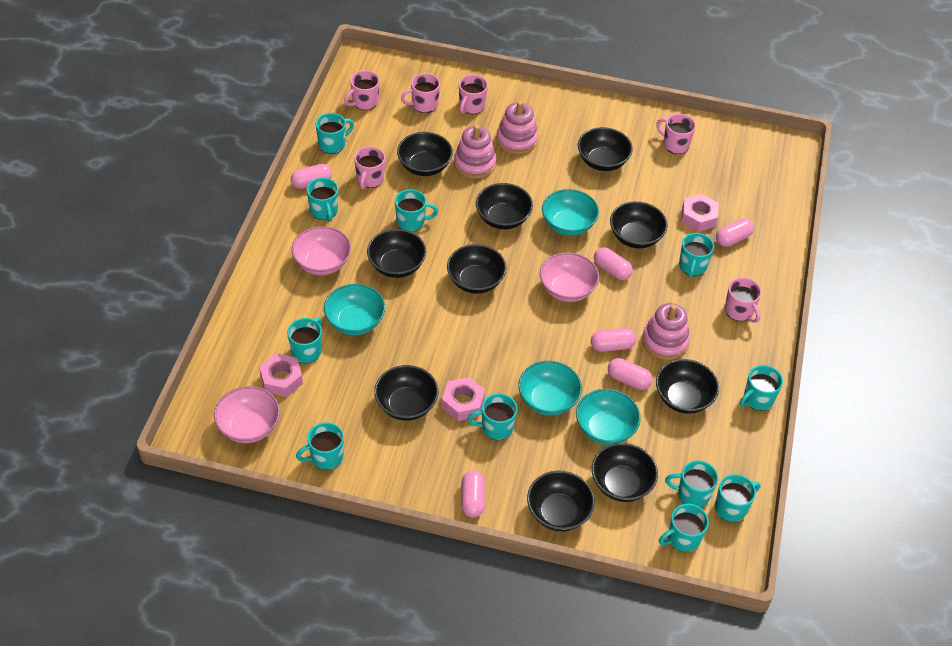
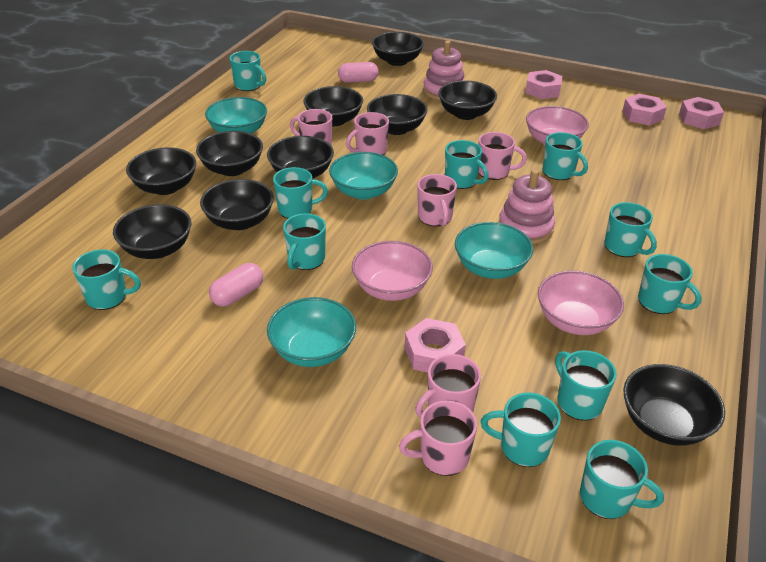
pink capsule: [291,164,332,189] [461,470,485,517] [591,328,636,352] [594,247,633,280] [608,358,653,390] [716,218,754,247] = 6 -> [209,263,263,307] [338,62,379,83] = 2
pink nut: [259,353,303,397] [442,377,485,421] [681,194,718,232] = 3 -> [405,318,466,372] [525,70,562,99] [622,94,667,126] [679,97,724,129] = 4
pink stacking toy: [454,125,496,179] [497,101,538,154] [642,303,690,360] = 3 -> [423,41,465,100] [499,169,555,244] = 2

